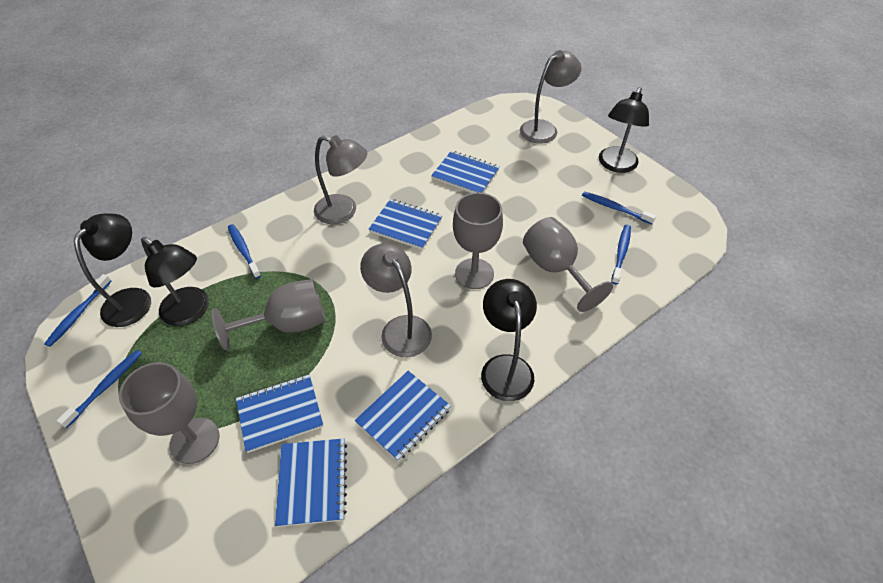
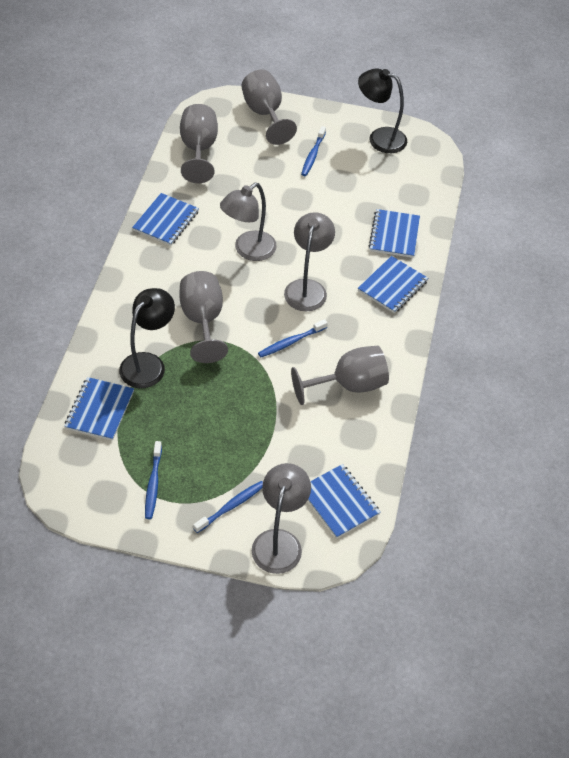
black lamp: [74,214,151,327] [141,237,209,326] [481,279,537,401] [599,87,649,173] = 4 -> [119,288,175,388] [358,68,407,153] = 2
blue toothbrush: [44,274,112,347] [57,350,142,428] [228,224,261,279] [582,191,656,224] [611,225,631,284] = 5 -> [145,441,162,519] [193,481,263,533] [258,319,328,357] [301,126,326,176] = 4

